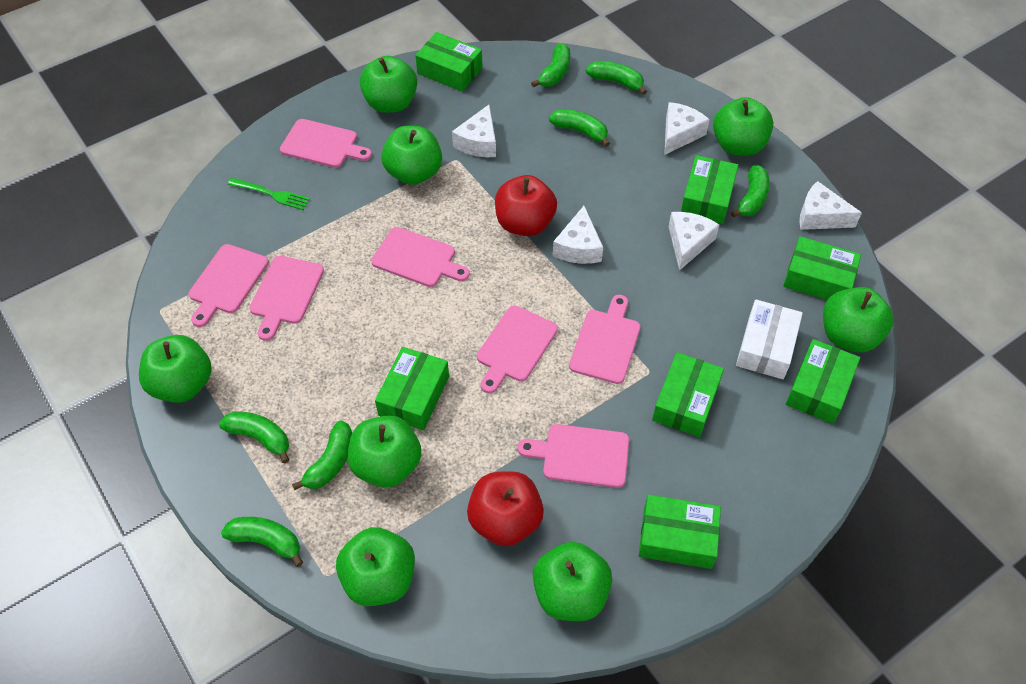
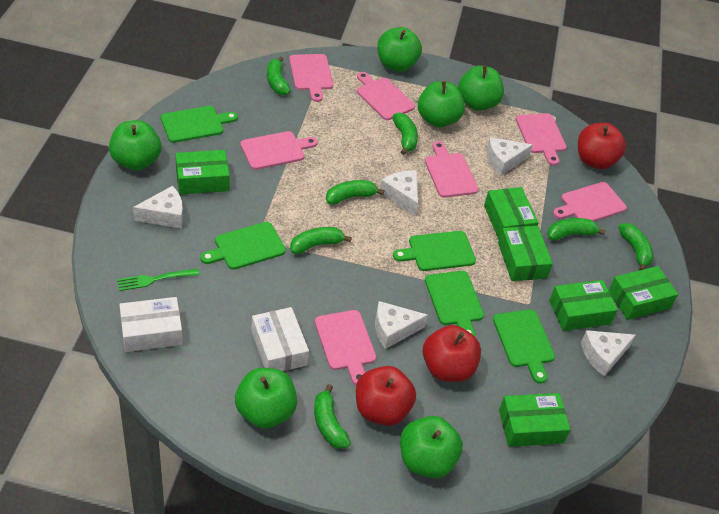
green apple: [139,335,212,403] [336,527,415,606] [348,415,421,488] [360,56,417,113] [381,126,442,185] [533,542,612,621] [713,97,774,156] [823,287,894,352] = 8 -> [109,120,161,170] [235,368,297,428] [377,27,422,72] [400,416,463,478] [418,81,465,127] [458,65,504,111] = 6
green box: [375,347,449,430] [415,32,483,92] [639,495,721,569] [652,352,724,437] [681,155,738,224] [783,236,861,300] [786,339,860,424] = 7 -> [175,150,230,194] [484,187,539,239] [498,226,553,281] [499,393,571,447] [549,280,618,331] [608,266,678,320] = 6
green cutting board: none = 0 -> [161,106,238,143] [200,222,286,270] [393,231,476,271] [425,271,484,336] [493,310,555,384] = 5
red apple: [467,471,544,546] [495,175,557,236] = 2 -> [356,366,416,426] [423,325,481,382] [578,123,626,169] = 3
white box: [736,299,803,379] = 1 -> [119,297,183,352] [251,307,309,371] = 2

